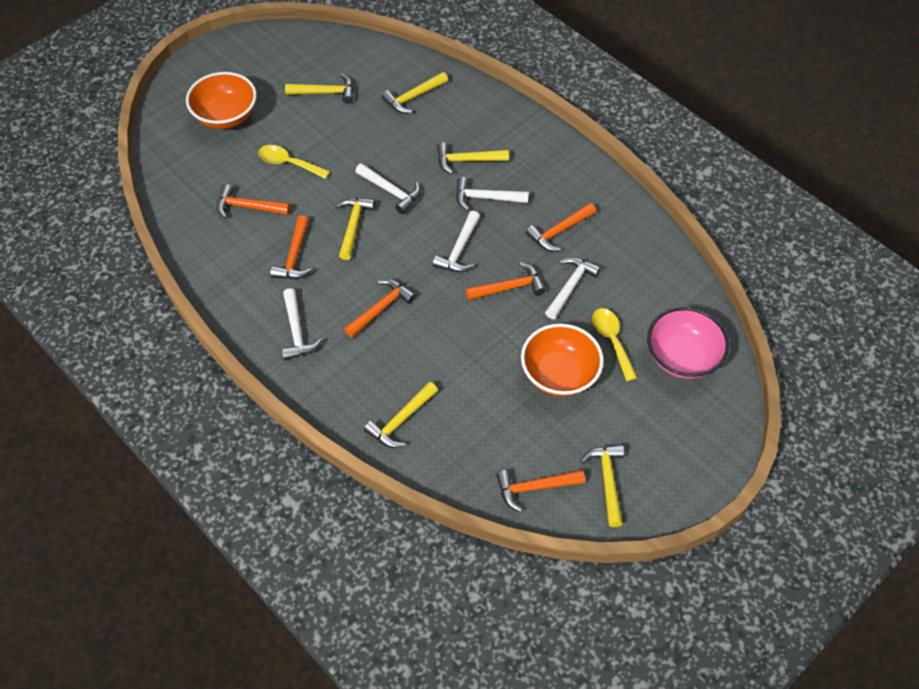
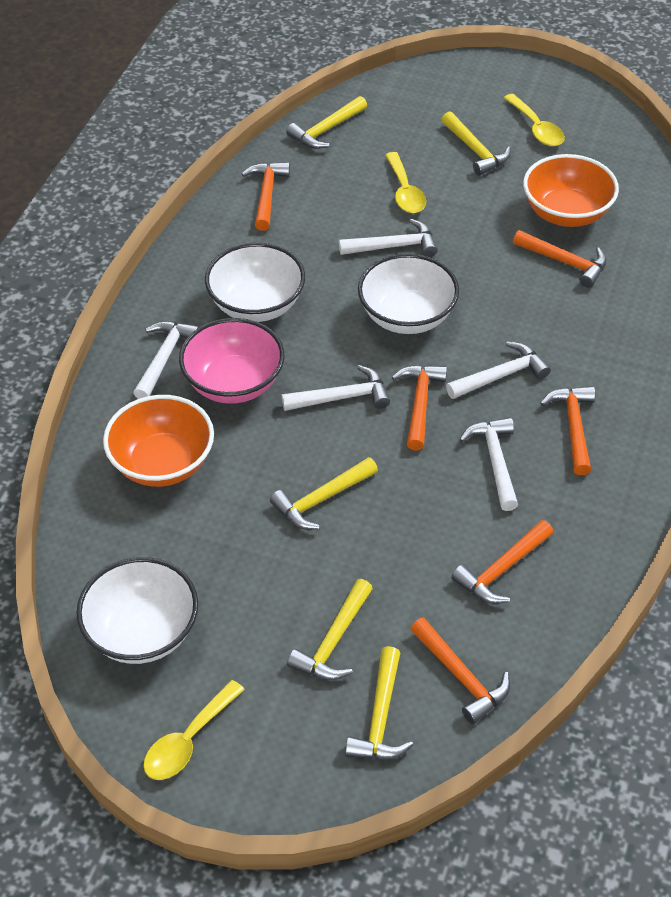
white bowl: none = 0 -> [76,557,198,664] [205,243,305,322] [358,254,459,334] = 3
yellow hammer: [285,74,353,104] [335,198,375,260] [364,382,438,448] [382,72,448,114] [437,143,509,174] [581,444,624,527] = 6 -> [270,457,378,530] [286,96,367,149] [287,579,373,680] [345,646,414,760] [442,111,511,176] = 5
yellow spoon: [258,145,330,179] [592,308,637,381] = 2 -> [143,680,245,780] [385,152,426,213] [504,94,565,146] = 3

